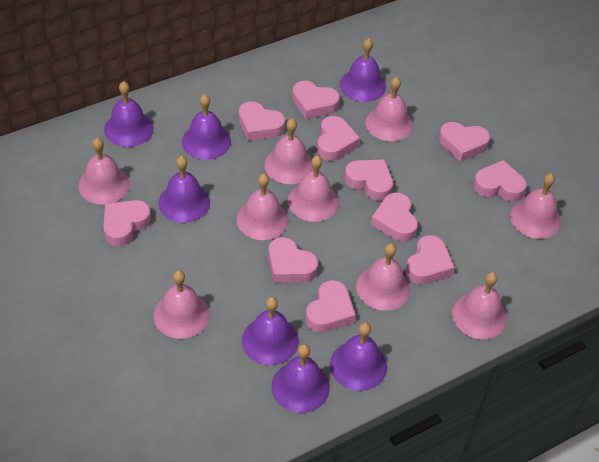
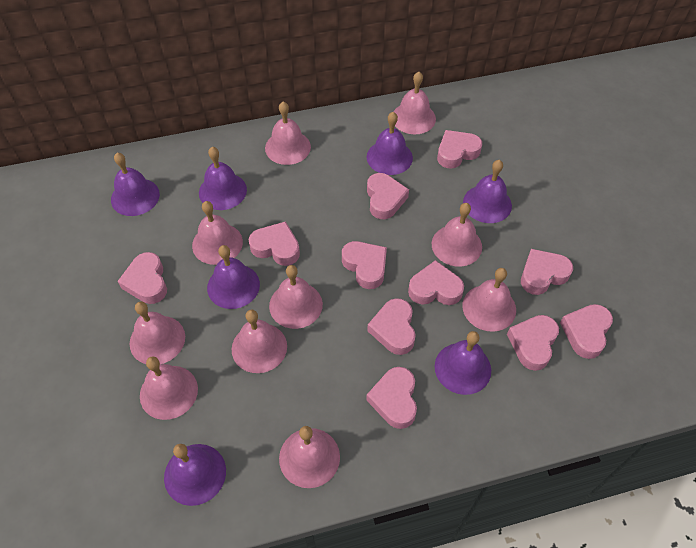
pink bell: [78,138,130,205] [154,270,210,339] [236,174,288,240] [264,119,313,184] [288,156,339,222] [356,243,410,311] [365,77,413,141] [452,272,507,339] [510,173,561,239] = 9 -> [130,301,185,364] [140,356,198,420] [192,201,243,265] [232,310,287,373] [265,102,311,165] [269,265,323,329] [279,426,340,488] [393,72,436,134] [432,203,482,267] [462,268,516,332] = 10

